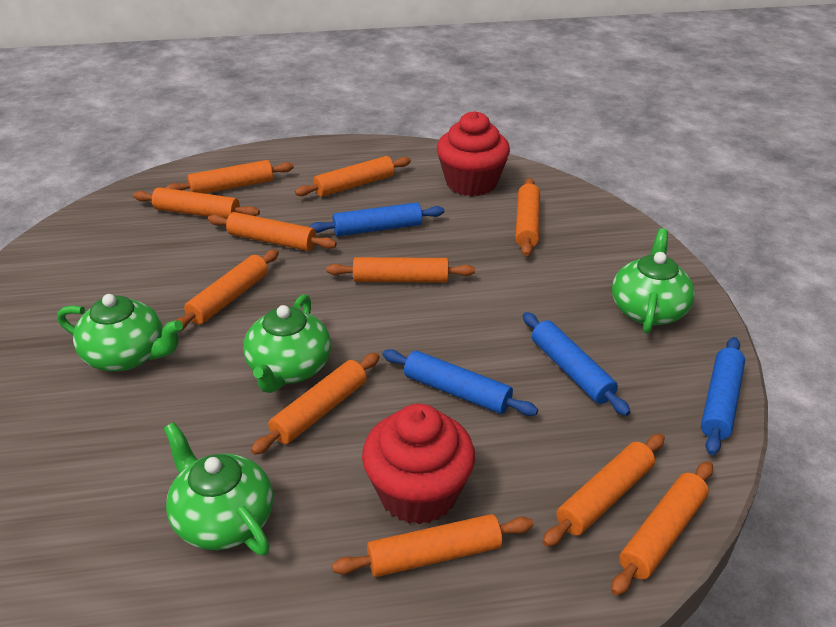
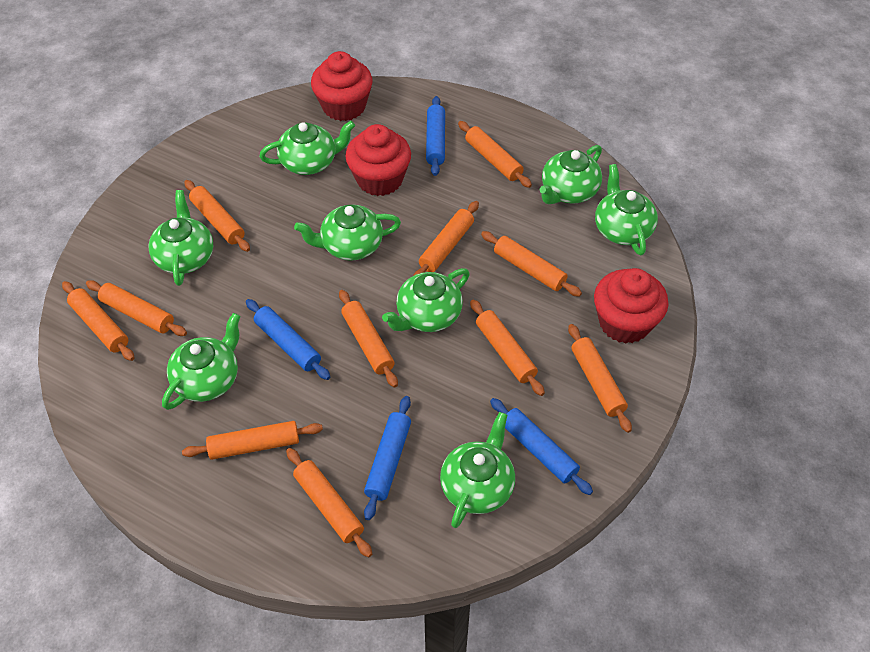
green teapot: [57,294,183,371] [164,422,273,556] [243,294,331,393] [612,228,695,334] = 4 -> [149,190,213,286] [162,313,241,410] [259,121,355,175] [294,205,401,261] [382,268,470,332] [440,412,515,528] [540,145,602,204] [595,164,658,255] = 8
red cupcake: [362,404,475,524] [437,111,510,196] = 2 -> [311,51,373,121] [345,124,411,196] [594,268,668,344] = 3

